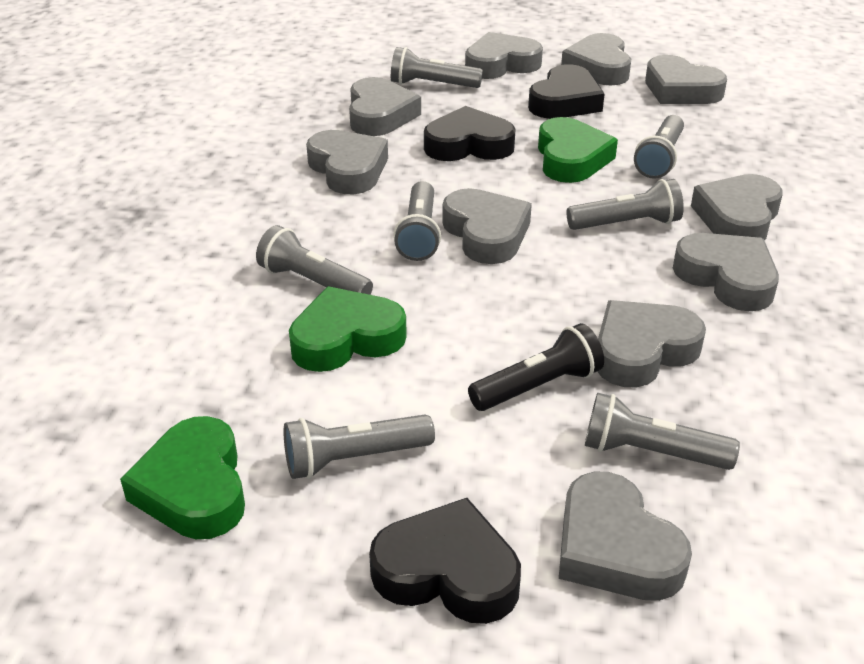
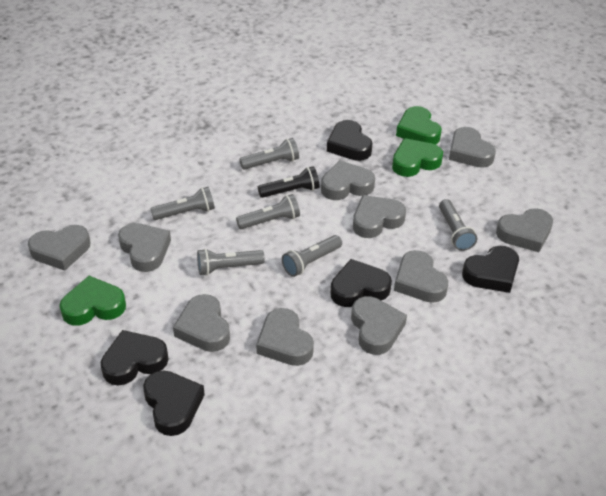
black heart: [369,498,521,624] [424,106,516,161] [528,64,605,119] = 3 -> [100,330,169,386] [143,370,205,436] [327,120,373,161] [330,259,392,307] [462,246,519,293] = 5
grey flashlight: [256,225,373,295] [284,415,435,479] [391,47,483,88] [394,181,441,261] [566,179,684,230] [585,393,740,470] [634,115,684,179] = 7 -> [150,187,215,220] [197,249,265,275] [236,194,300,229] [239,138,299,170] [282,235,342,277] [439,199,477,251] = 6

